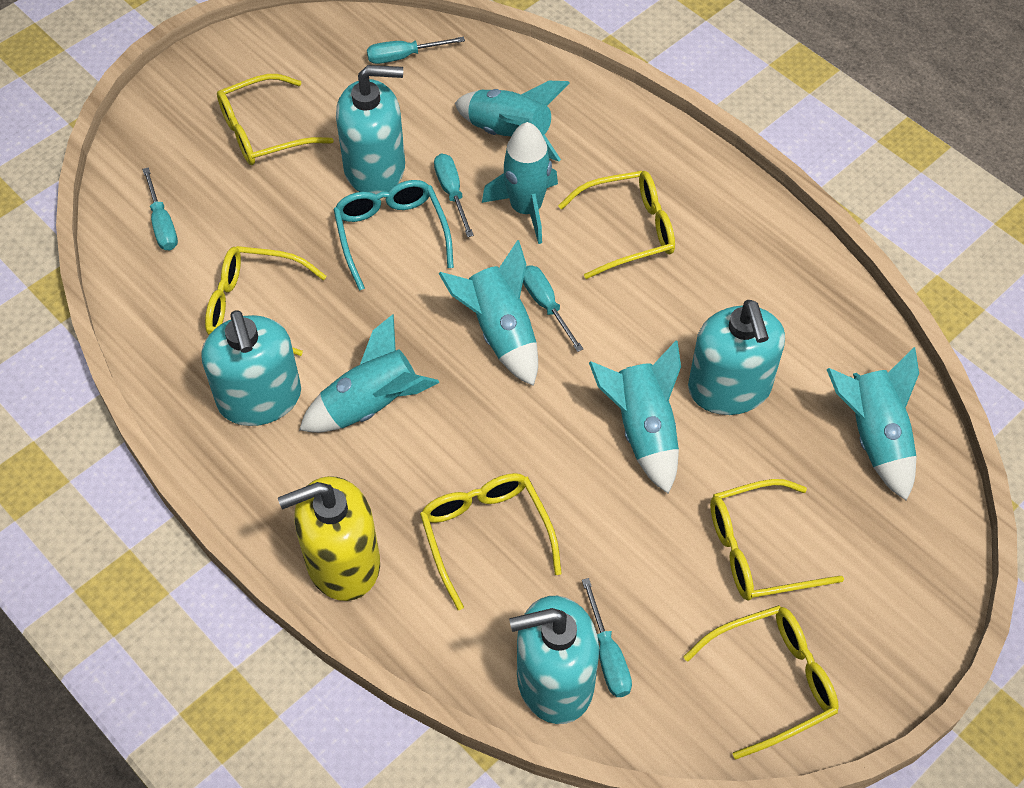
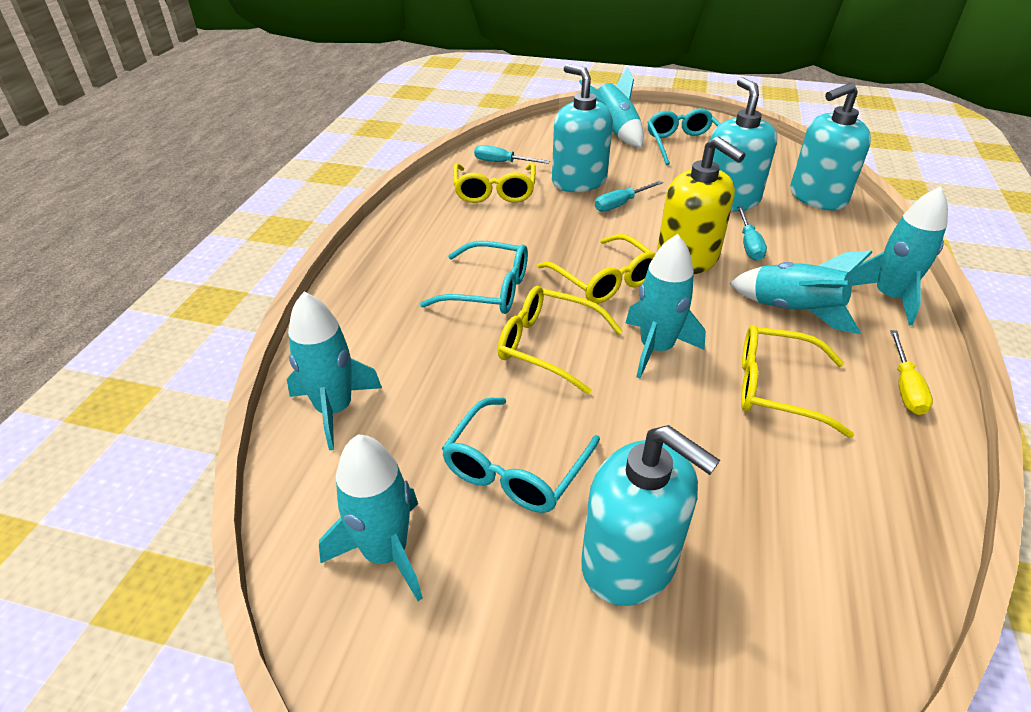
turquoise glasses: [333,180,454,291] = 1 -> [420,241,528,314] [441,398,600,513] [647,108,721,165] = 3
turquoise screwdriver: [142,167,178,251] [367,37,465,64] [434,154,474,237] [523,266,583,352] [582,578,632,697] = 5 -> [474,145,550,164] [595,181,663,212] [737,206,767,261] = 3
yellow glasses: [205,246,326,356] [217,74,334,165] [420,473,562,610] [558,171,675,279] [683,605,839,759] [710,479,844,600] = 6 -> [453,163,536,203] [498,286,623,394] [537,234,656,304] [741,325,854,438] = 4
yellow screwdriver: none = 0 -> [890,330,933,415] = 1

